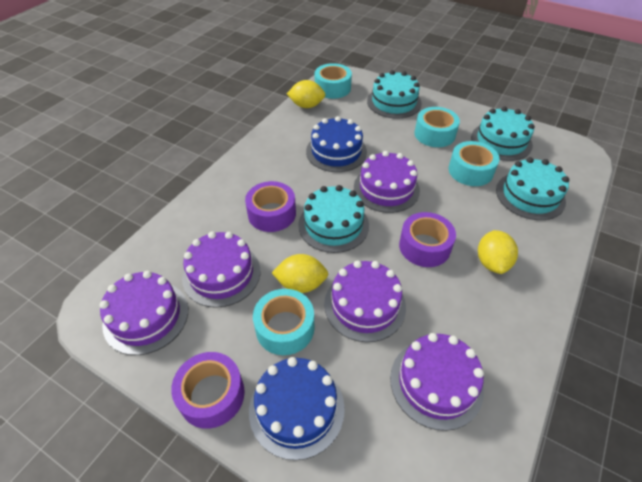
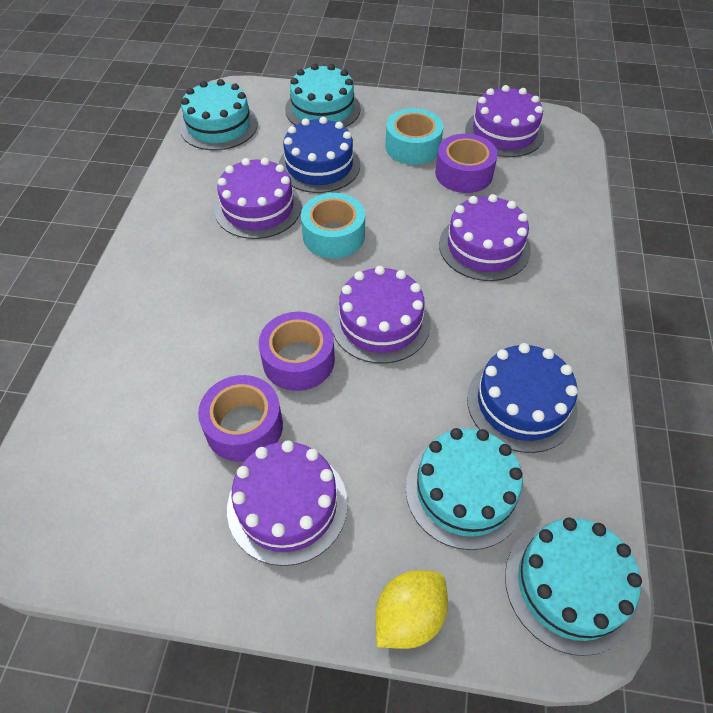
turquoise tape: [253,289,314,355] [315,63,352,99] [414,107,460,147] [448,141,500,186] = 4 -> [301,193,365,259] [386,108,443,165] = 2
yellow lemon: [272,254,328,293] [287,80,325,108] [478,230,518,274] = 3 -> [375,570,448,649] = 1

